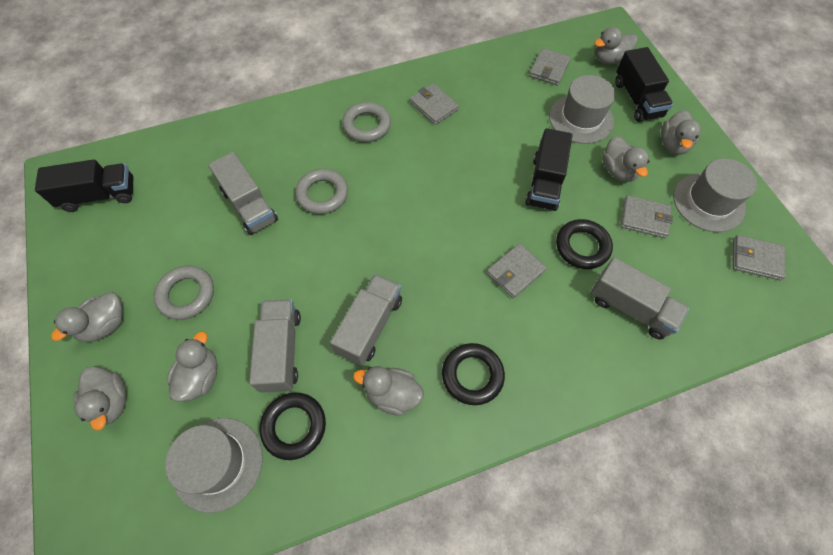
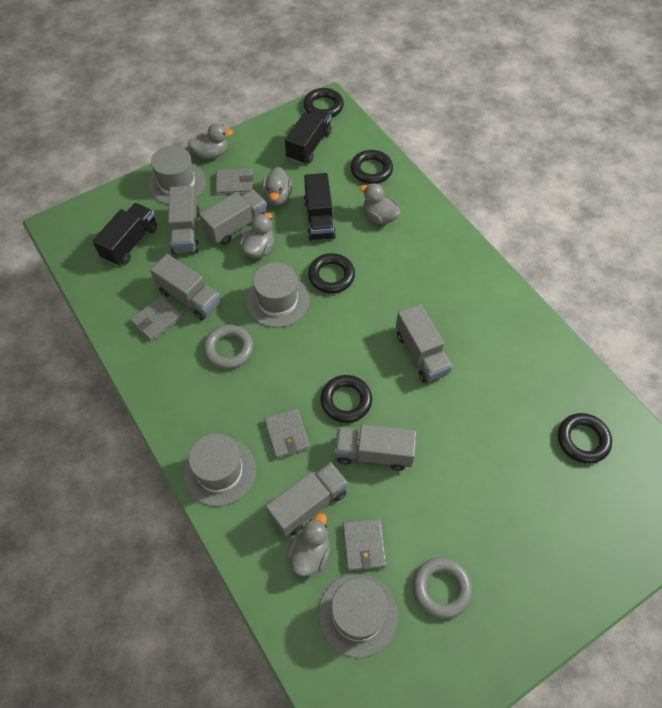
black ring: [260,393,326,460] [442,343,505,405] [556,219,613,269] = 3 -> [304,88,344,118] [308,253,355,294] [321,375,372,423] [351,150,393,184] [558,413,612,464] = 5
grey duck: [51,292,123,342] [74,366,126,431] [167,331,218,402] [353,366,423,416] [594,27,637,64] [602,136,649,182] [661,110,701,155] = 7 -> [188,123,233,159] [239,213,274,258] [262,167,292,206] [287,513,330,576] [360,183,401,224] = 5
grey hat: [165,418,263,513] [549,75,615,144] [673,158,757,232] = 3 -> [148,146,206,204] [183,434,256,506] [246,262,309,327] [318,574,398,658] = 4
grey ring: [154,266,214,320] [295,169,348,214] [342,102,391,142] = 3 -> [203,325,253,369] [413,557,472,619] = 2
grey truck: [208,152,278,235] [249,299,301,393] [330,274,402,366] [591,257,689,339] = 4 -> [150,254,221,320] [168,186,200,254] [199,190,267,245] [266,462,348,537] [334,424,416,471] [396,304,453,383] = 6
grey wallet: [410,83,459,125] [486,243,547,298] [529,48,571,86] [621,195,673,238] [733,235,786,281] = 5 -> [130,296,182,341] [216,168,253,195] [264,408,310,459] [343,519,386,571] = 4

